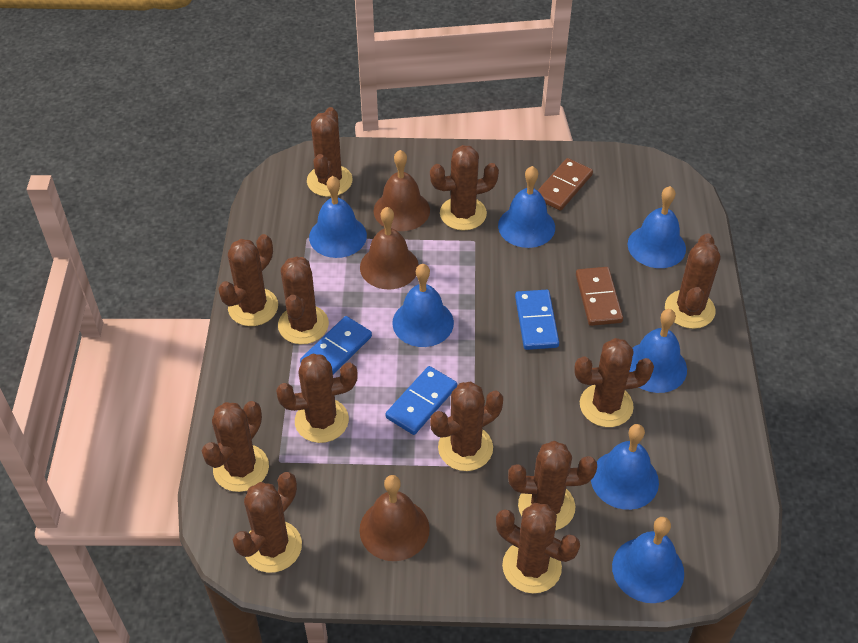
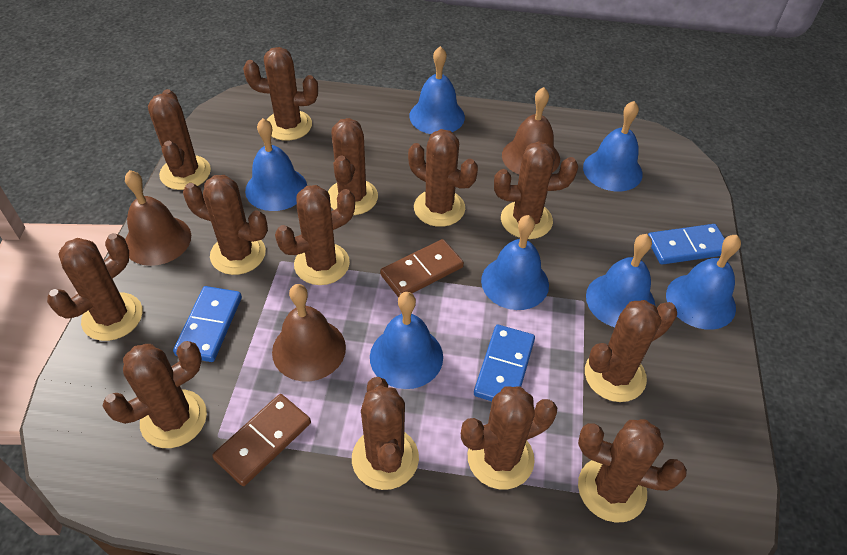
brown cactus: [202,401,269,492] [218,234,278,326] [233,472,302,573] [276,353,358,443] [278,256,329,345] [307,107,353,197] [430,145,499,231] [430,381,503,471] [496,503,580,593] [508,441,597,531] [574,338,654,427] [665,233,720,329] = 12 -> [47,233,143,341] [103,341,207,448] [148,89,211,190] [183,175,268,275] [243,47,318,141] [275,185,355,285] [328,118,378,215] [352,377,419,490] [408,129,478,227] [461,386,557,489] [494,141,578,239] [578,419,687,523] [585,300,677,402] = 13

